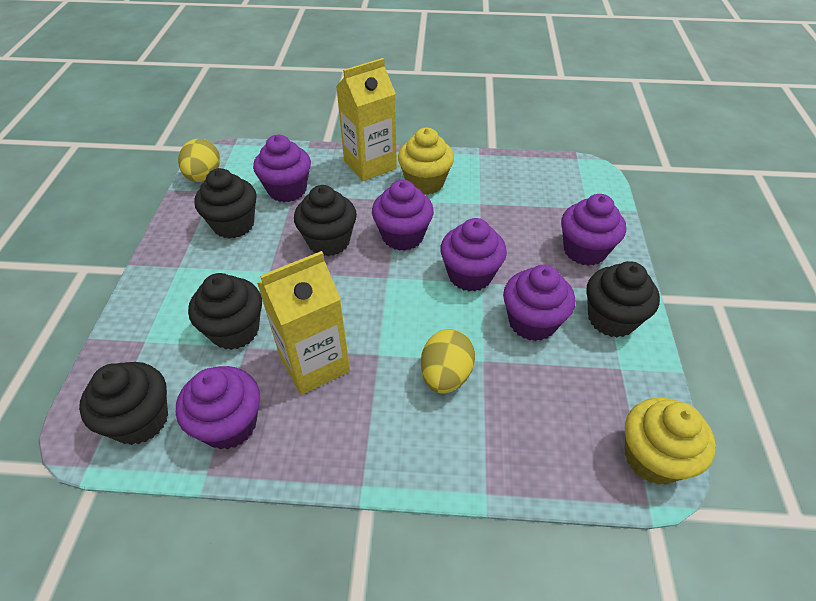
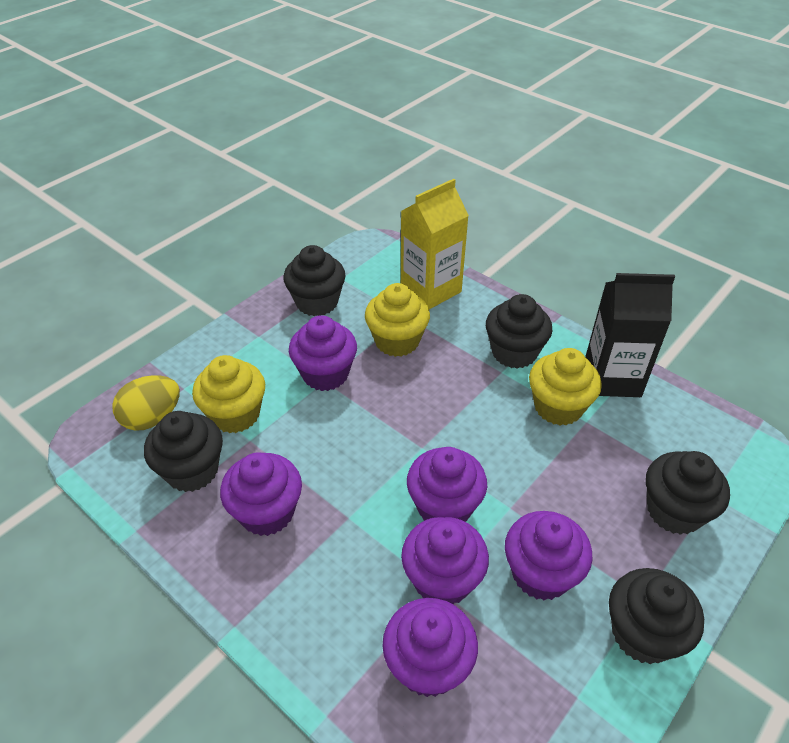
black carton: none = 0 -> [585,273,675,397] = 1
yellow carton: [257,251,350,395] [336,58,397,181] = 2 -> [401,179,469,309] = 1
yellow cupcake: [398,128,454,195] [625,398,716,485] = 2 -> [192,355,265,433] [365,283,430,357] [529,348,602,425] = 3
yellow egg: [178,139,220,182] [421,329,475,394] = 2 -> [112,375,180,431] = 1

